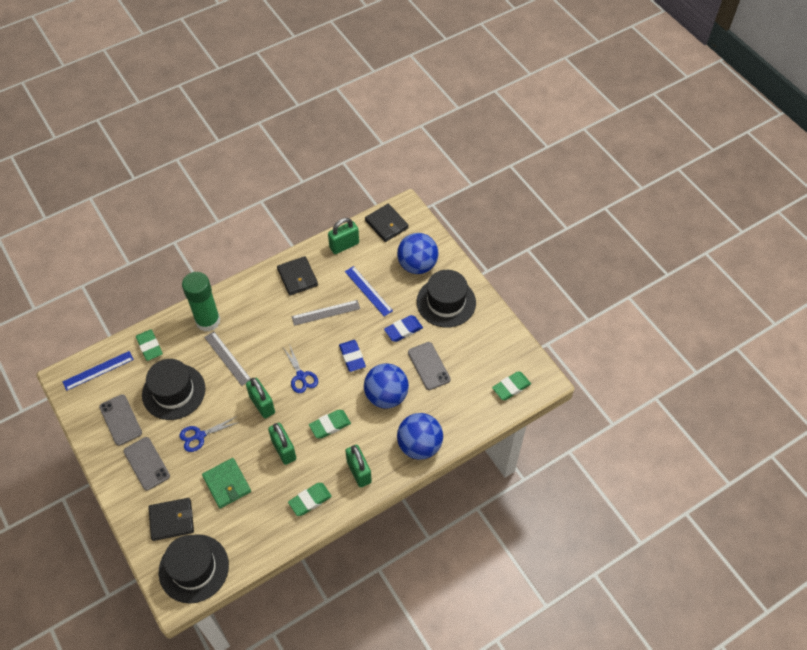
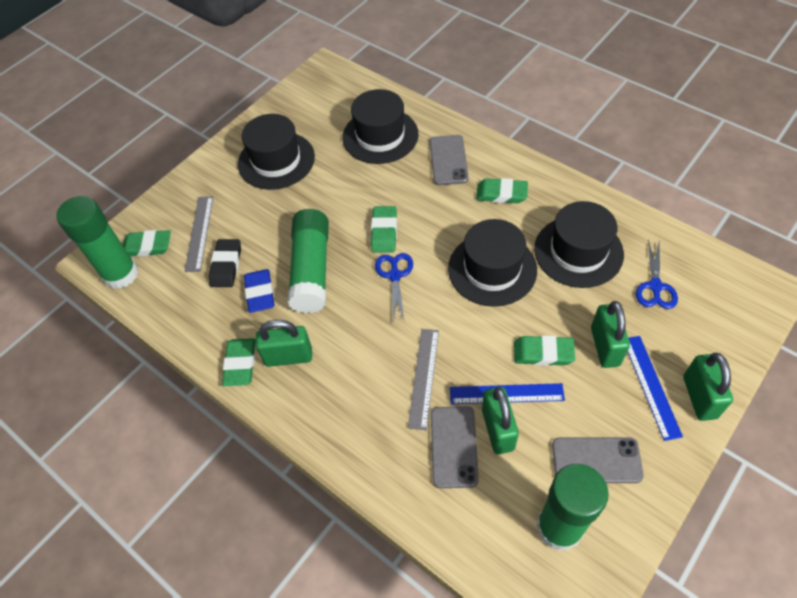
black eraser: none = 0 -> [209,239,241,287] = 1
black hat: [142,359,205,420] [159,534,229,604] [417,270,476,328] = 3 -> [238,114,315,190] [342,89,419,164] [448,219,537,307] [534,201,624,288] = 4
black wallet: [148,498,194,541] [277,256,318,296] [365,204,409,242] = 3 -> none = 0
blue ball: [364,363,409,409] [397,233,439,274] [397,413,443,460] = 3 -> none = 0
blue eraser: [339,340,366,372] [384,315,423,342] = 2 -> [244,269,274,313] = 1
green eraser: [136,329,163,361] [288,483,332,516] [309,410,351,439] [492,371,531,400] = 4 -> [123,230,171,257] [222,338,255,386] [371,206,397,253] [476,178,528,203] [514,335,575,366] = 5
green glue stick: [182,272,220,332] = 1 -> [57,196,138,289] [287,209,329,313] [536,464,609,551] = 3
green wallet: [202,458,251,509] = 1 -> none = 0

